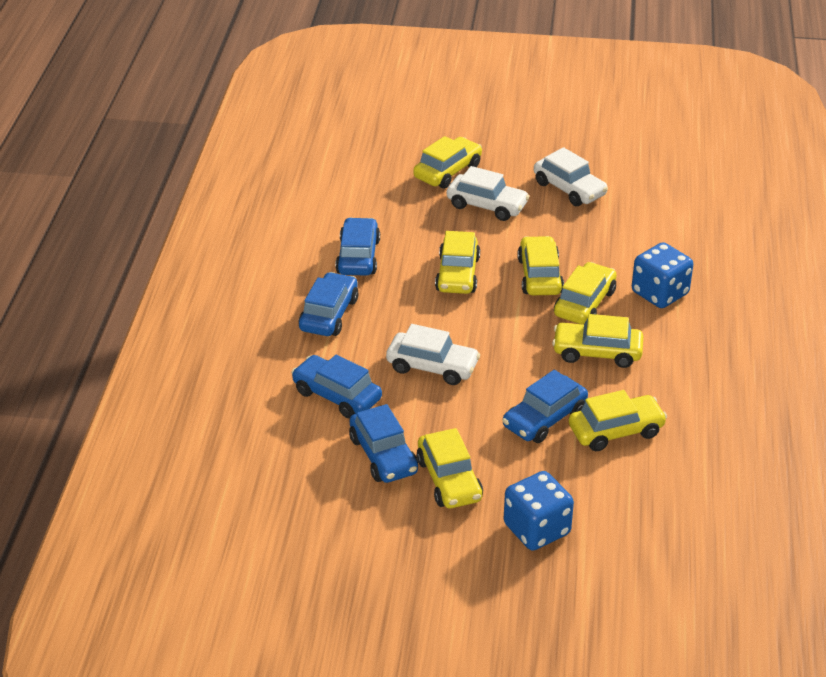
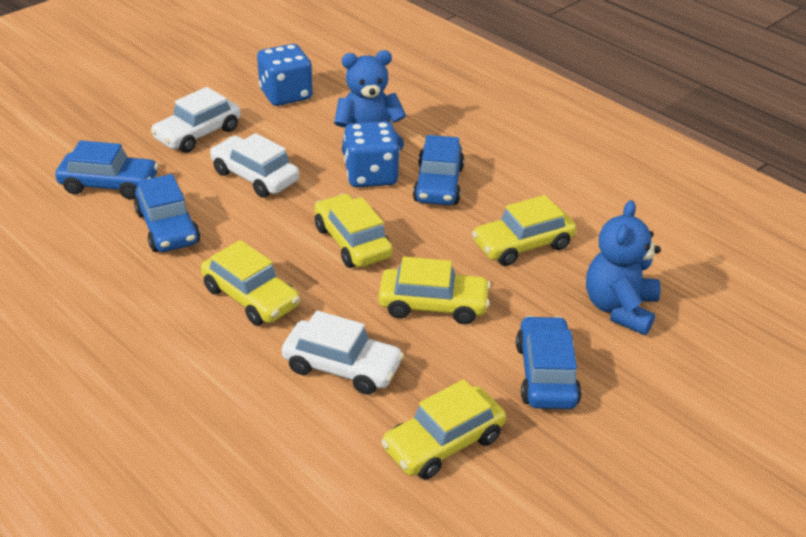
blue car: [291,355,382,419] [299,272,359,336] [335,217,380,276] [349,404,418,483] [502,370,588,443] = 5 -> [55,140,159,200] [134,174,200,252] [413,135,464,205] [516,316,581,409] = 4
blue teddy bear: none = 0 -> [334,50,406,155] [586,200,661,335] = 2
yellow car: [413,136,482,189] [417,428,483,508] [435,231,480,294] [517,236,564,295] [552,314,643,368] [554,262,617,324] [569,390,667,451] = 7 -> [201,240,300,326] [314,194,393,268] [378,257,491,324] [381,379,506,479] [472,195,576,266] = 5

